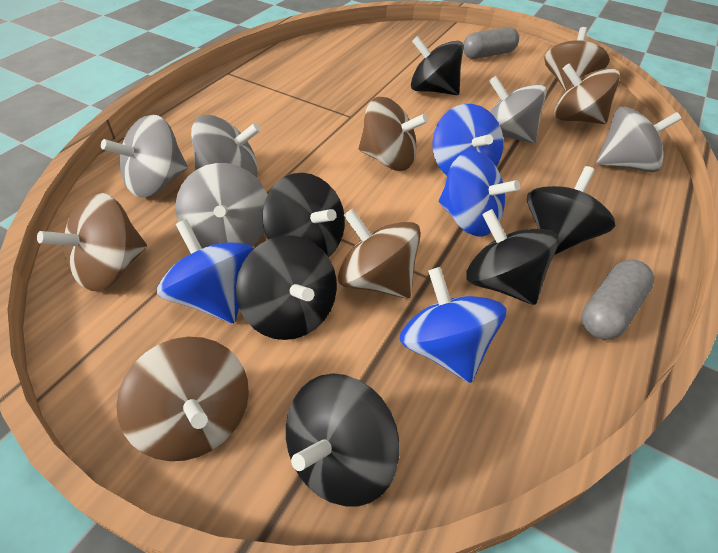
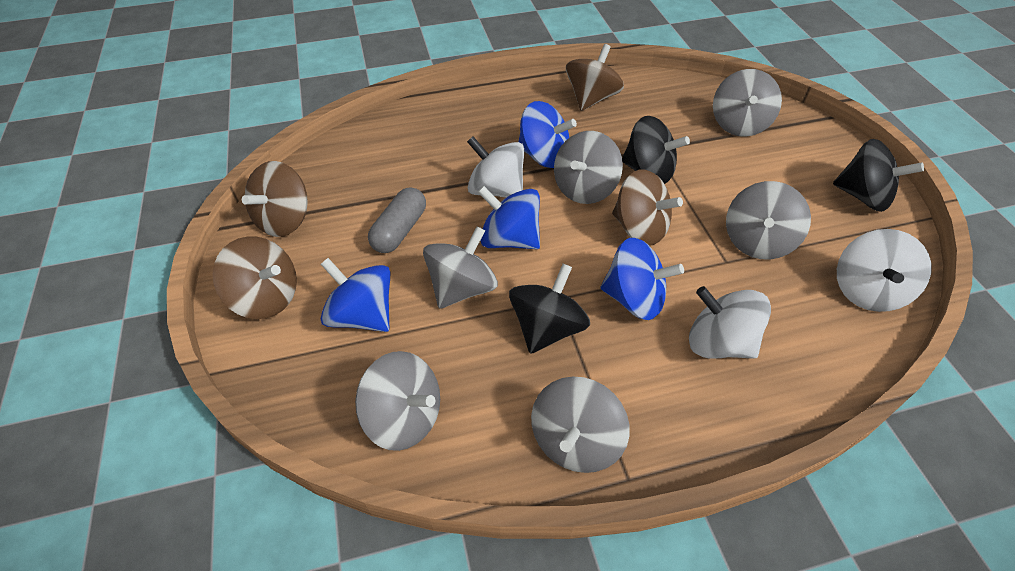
black spinning top: [236,235,337,340] [263,173,345,257] [286,373,400,506] [411,36,463,95] [466,209,559,305] [527,166,615,255] = 6 -> [509,264,590,354] [622,116,690,184] [833,139,924,212] = 3
brown spinning top: [37,192,147,291] [116,337,249,461] [338,209,421,298] [358,97,428,171] [544,27,610,91] [555,63,620,124] = 6 -> [213,236,297,319] [242,161,308,237] [566,44,624,111] [612,169,683,246] = 4
grey capsule: [463,27,519,59] [582,260,654,340] = 2 -> [368,187,426,253] = 1
grey spinning top: [101,114,188,198] [175,163,267,249] [191,115,261,178] [489,76,547,143] [596,106,681,172] = 5 -> [355,351,440,451] [423,226,498,309] [531,376,630,473] [554,131,623,204] [713,69,782,137] [726,181,811,259] = 6
white spinning top: none = 0 -> [467,136,524,198] [689,286,771,359] [837,229,931,312] = 3

